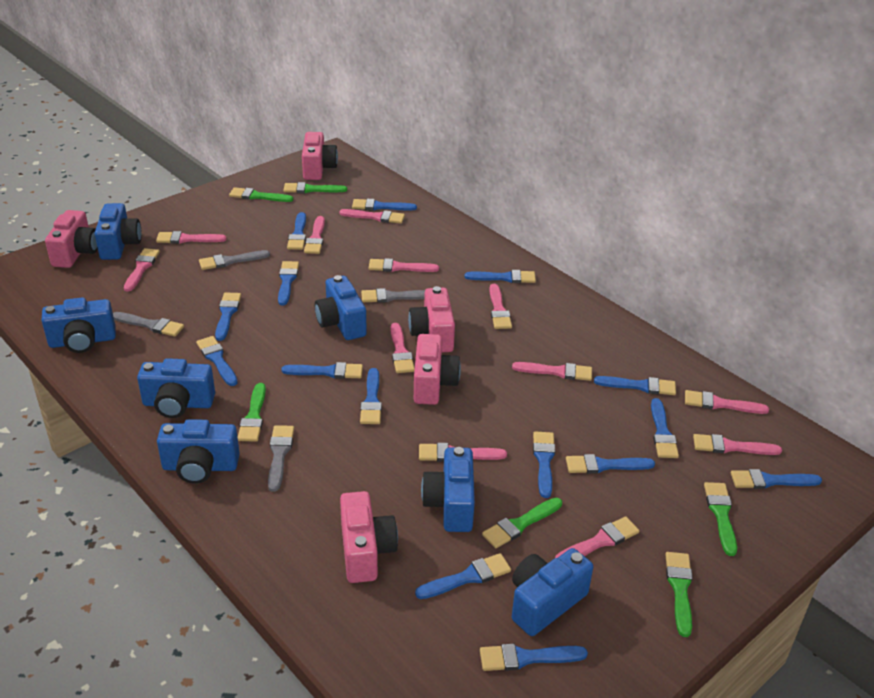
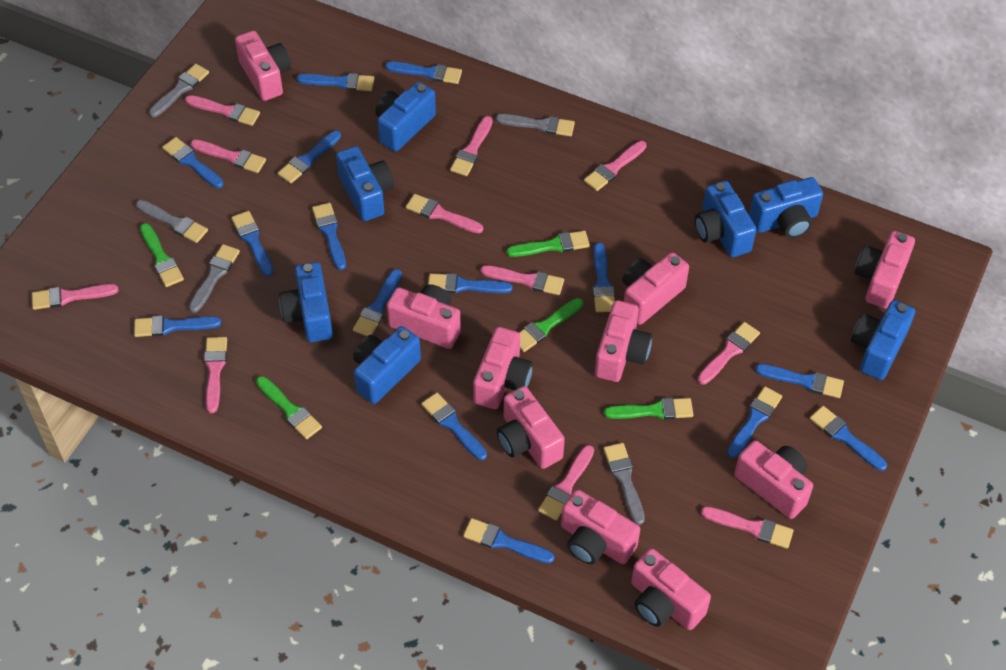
green brush: [229,187,293,202] [238,383,266,442] [284,182,347,193] [482,498,562,548] [665,552,693,637] [704,482,737,556] = 6 -> [140,223,184,287] [256,376,322,440] [506,231,590,257] [519,298,583,352] [604,398,693,420] = 5
grey brush: [113,312,184,337] [199,250,270,270] [268,425,294,492] [361,288,425,303] = 4 -> [136,200,208,243] [149,64,209,117] [189,244,240,313] [496,114,575,136] [603,443,645,525] = 5
pink brush: [124,248,160,292] [156,231,227,244] [304,216,325,254] [339,209,405,224] [369,258,439,272] [391,323,415,373] [419,443,507,462] [489,284,512,329] [512,362,592,381] [555,516,639,558] [685,390,769,414] [693,434,782,455] = 12 -> [32,284,119,310] [185,95,260,126] [191,140,266,173] [204,337,227,413] [406,194,483,233] [450,116,493,176] [480,265,564,295] [538,445,594,520] [584,141,647,191] [698,322,760,385] [701,506,794,549] = 11
pink camera: [45,210,98,268] [302,132,338,180] [340,491,398,583] [408,286,455,352] [414,334,461,405] = 5 -> [235,30,291,101] [387,284,461,349] [473,327,533,409] [497,386,565,469] [561,490,640,565] [595,300,652,382] [622,252,689,325] [631,548,711,630] [734,440,813,519] [855,231,915,309] = 10

